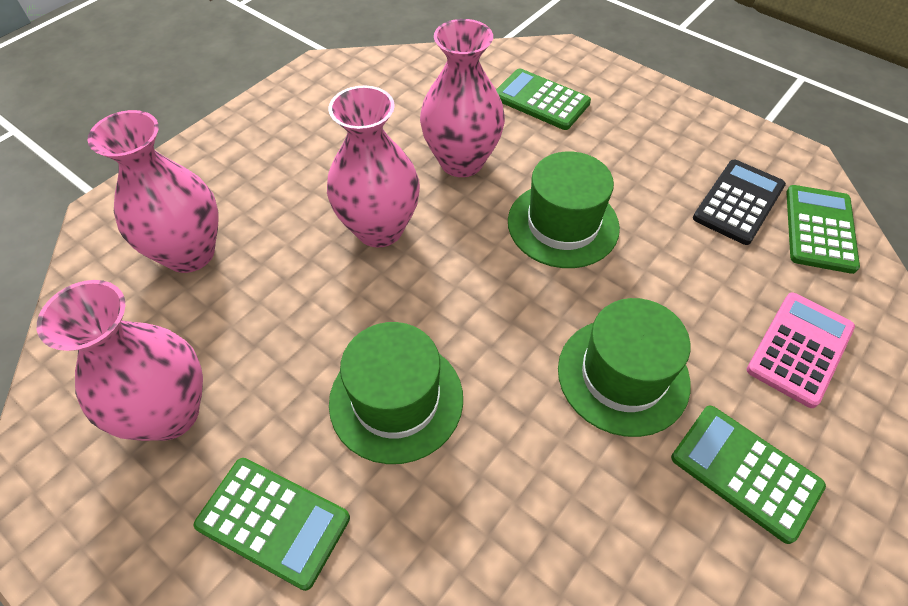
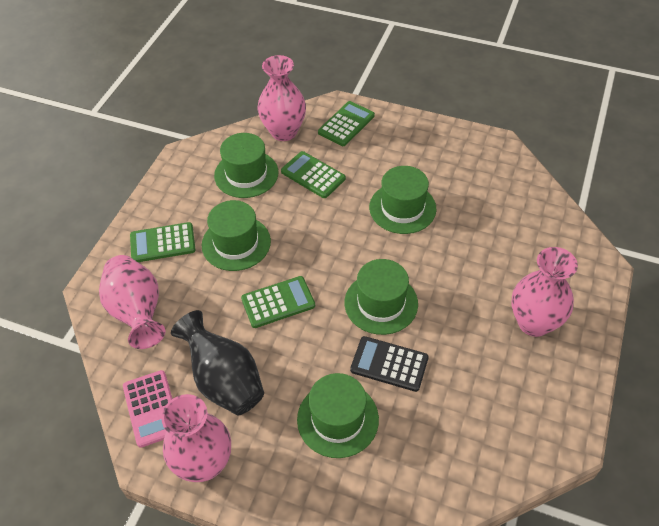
black vase: none = 0 -> [171,310,264,416] = 1
green hat: [329,322,463,464] [508,151,620,268] [558,298,691,437] = 3 -> [202,200,271,271] [214,133,279,198] [297,373,379,458] [344,259,418,335] [369,166,436,234] = 5

